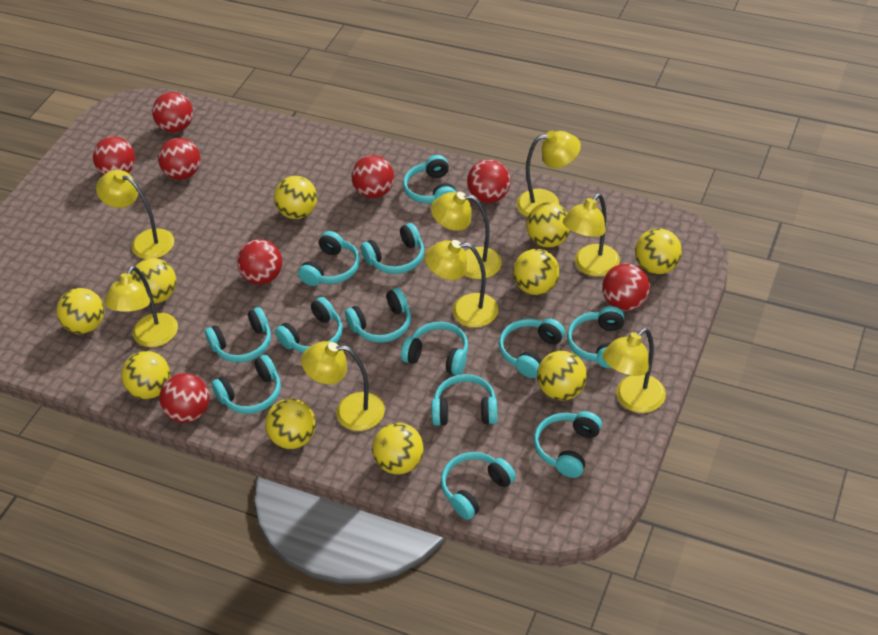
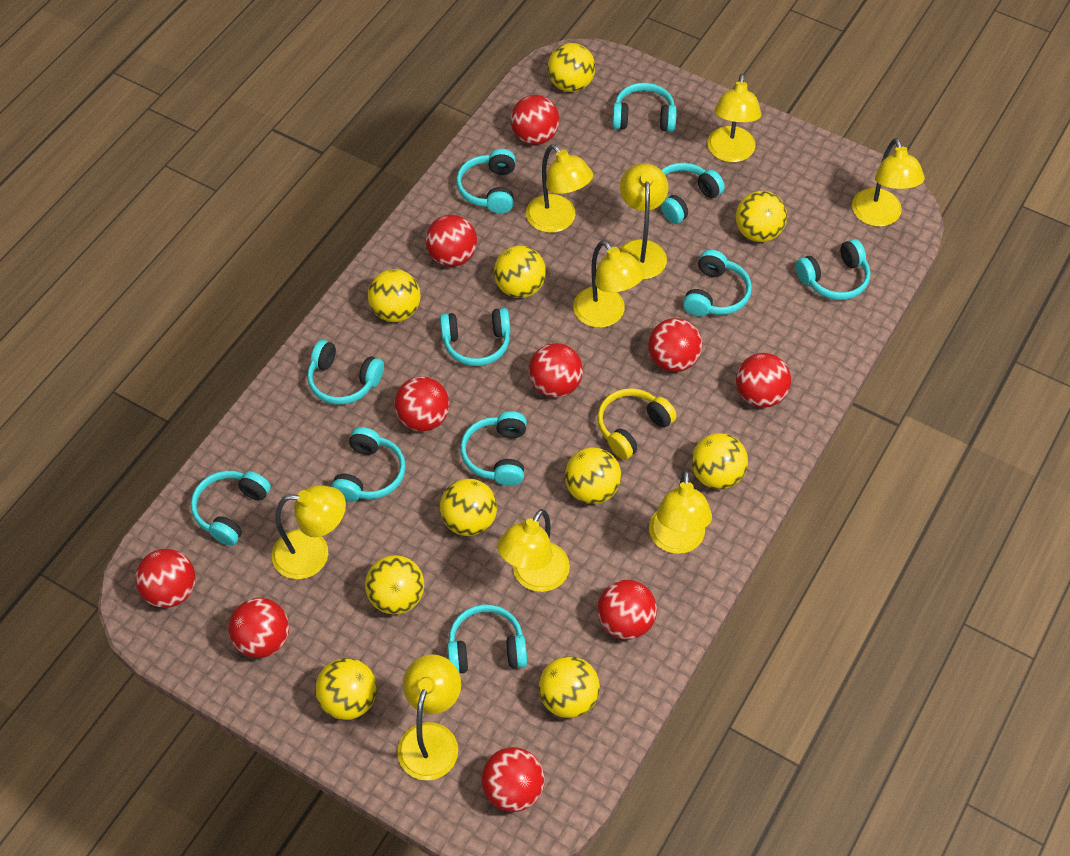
red ball: [93,136,135,175] [152,92,193,132] [158,138,201,180] [159,373,209,423] [237,239,282,284] [351,155,394,198] [467,159,510,203] [602,264,650,311] = 8 -> [135,549,196,608] [228,598,289,658] [394,376,449,432] [425,215,477,267] [481,747,545,812] [511,95,559,145] [529,343,583,398] [597,580,657,640] [648,318,702,372] [736,353,791,408] = 10
turquoise headphones: [205,307,271,363] [212,355,281,414] [275,297,343,353] [298,231,360,286] [345,288,411,343] [361,223,424,274] [401,322,468,375] [403,155,456,204] [431,374,497,426] [441,452,516,520] [499,318,565,378] [534,411,602,478] [567,306,624,368] = 13 -> [191,471,271,546] [307,340,384,405] [331,427,406,501] [440,308,510,366] [447,605,527,673] [456,149,516,214] [460,411,527,486] [612,83,677,132] [660,163,725,224] [683,250,752,317] [796,239,871,300] = 11
yellow headphones: none = 0 -> [597,388,677,460] = 1
yellow lamp: [96,170,174,259] [104,266,178,347] [301,341,385,431] [425,240,498,328] [431,192,502,279] [517,131,581,217] [563,194,620,277] [603,328,666,413] = 8 -> [272,485,346,579] [397,654,461,780] [497,509,570,592] [526,144,593,233] [573,240,645,328] [619,163,669,280] [649,470,712,554] [707,74,761,162] [852,138,925,227] = 9

